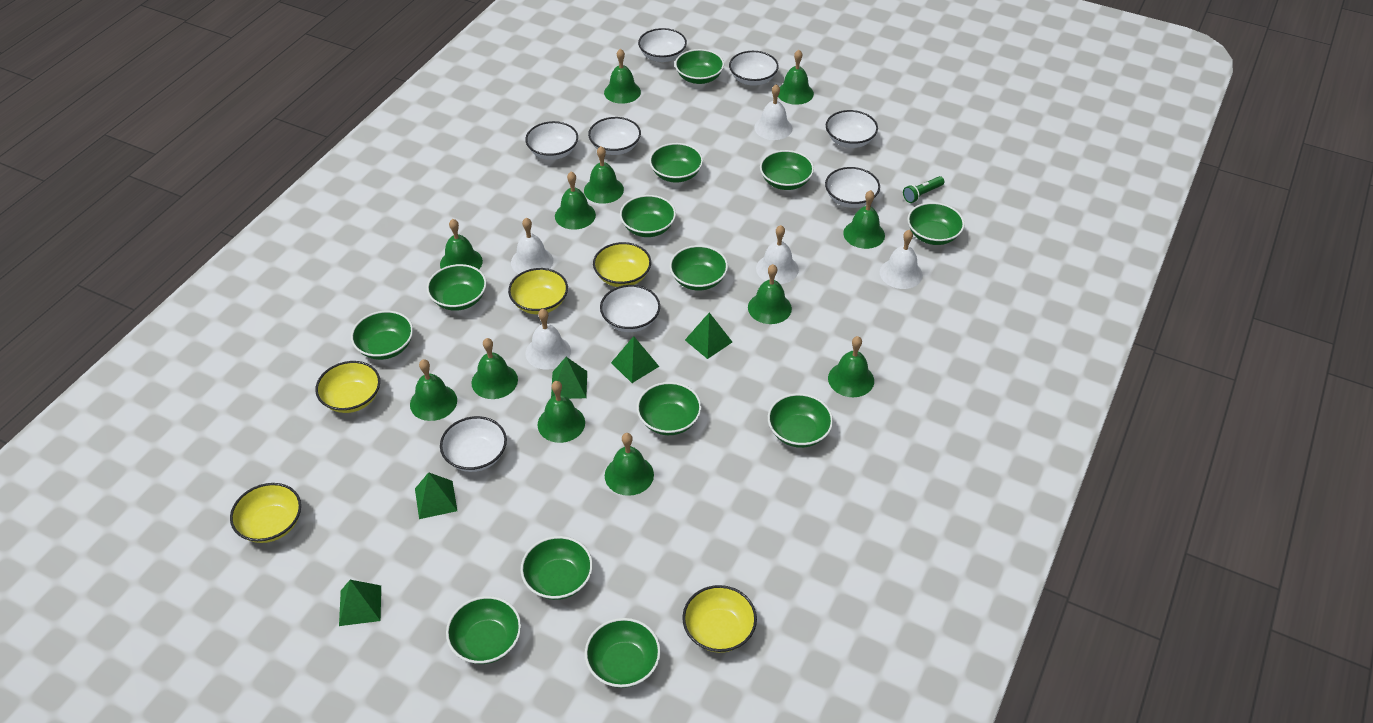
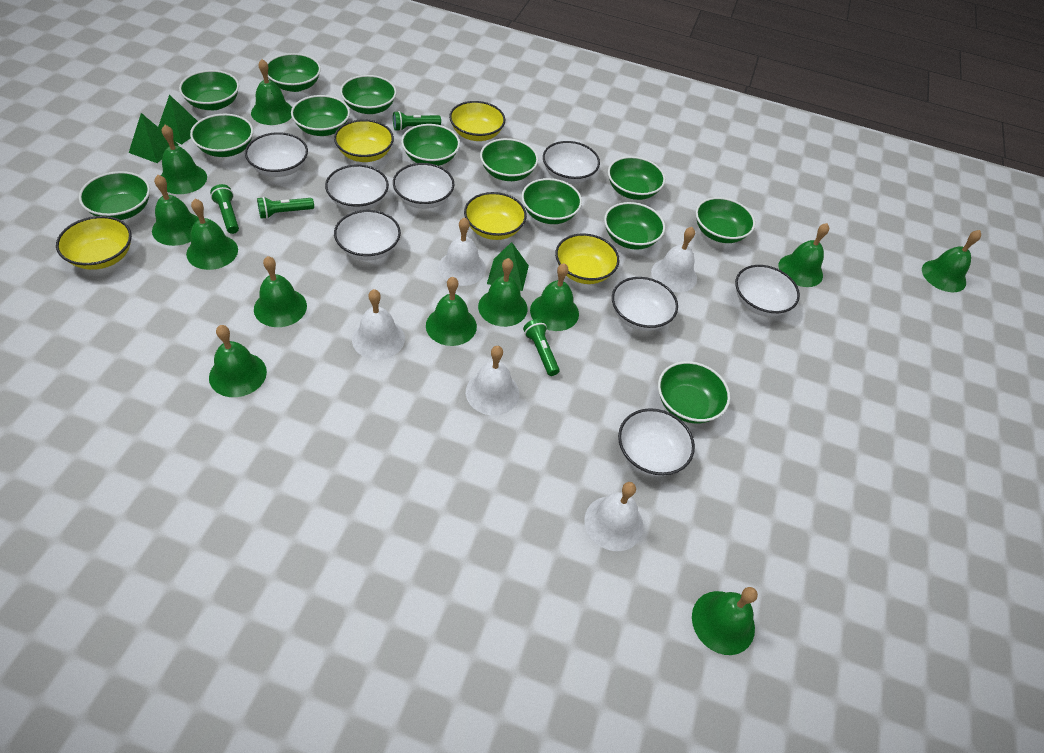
green flashlight: [903,176,944,203] = 1 -> [210,184,239,234] [257,197,314,219] [393,111,441,131] [523,319,560,376] = 4
green pyramid: [339,580,381,626] [415,472,457,519] [551,357,587,399] [611,336,659,383] [685,312,732,359] = 5 -> [129,113,179,163] [158,94,198,144] [487,242,529,291] = 3

